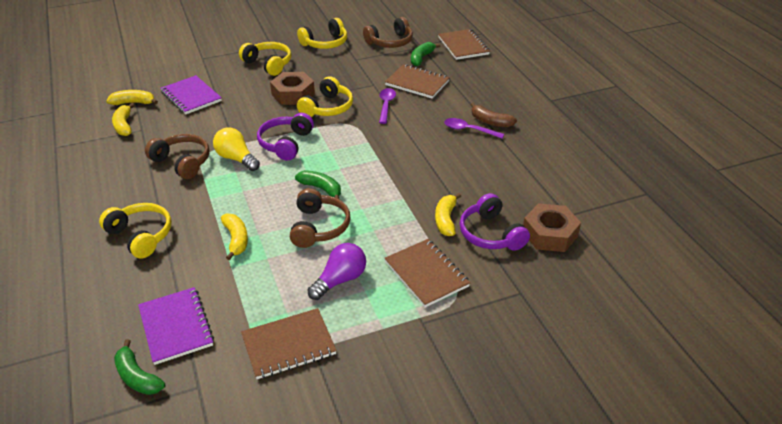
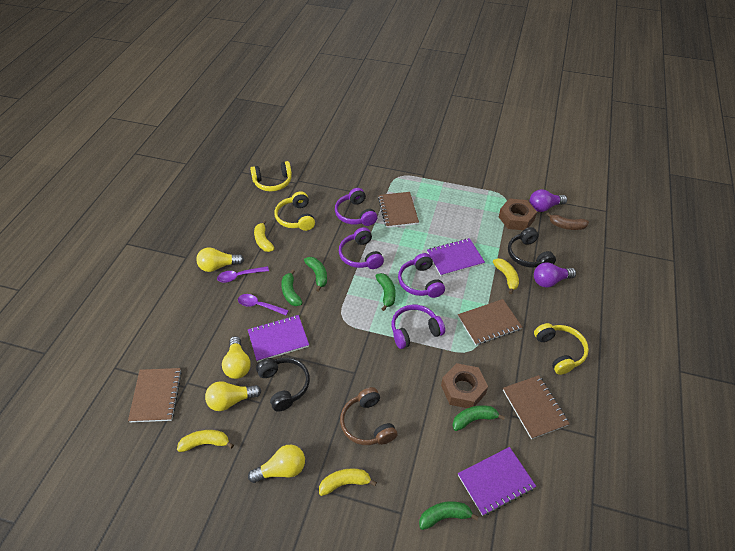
black headphones: none = 0 -> [256,357,310,412] [508,227,556,268] = 2
brown headphones: [145,134,210,179] [290,188,350,248] [363,17,413,48] = 3 -> [340,387,397,445] = 1
green banana: [114,339,165,395] [295,170,341,200] [411,42,440,66] = 3 -> [281,269,303,306] [304,257,327,292] [375,273,396,311] [419,501,479,530] [452,405,505,431] = 5
purple headphones: [257,113,314,160] [460,193,530,251] = 2 -> [335,188,377,226] [339,227,384,269] [392,305,445,349] [398,253,445,298] = 4
purple light bulb: [308,243,366,300] = 1 -> [530,189,567,212] [534,262,576,287] = 2
purple notebook: [138,287,214,365] [160,75,222,114] = 2 -> [248,315,309,362] [427,238,485,276] [458,447,536,516] = 3
yellow headphones: [99,203,172,259] [239,42,291,76] [297,18,347,49] [297,76,353,117] = 4 -> [250,161,292,192] [275,191,315,231] [534,323,589,375] = 3
yellow light bulb: [213,128,260,171] = 1 -> [196,247,244,272] [205,381,261,411] [222,336,251,379] [248,445,305,483] = 4

